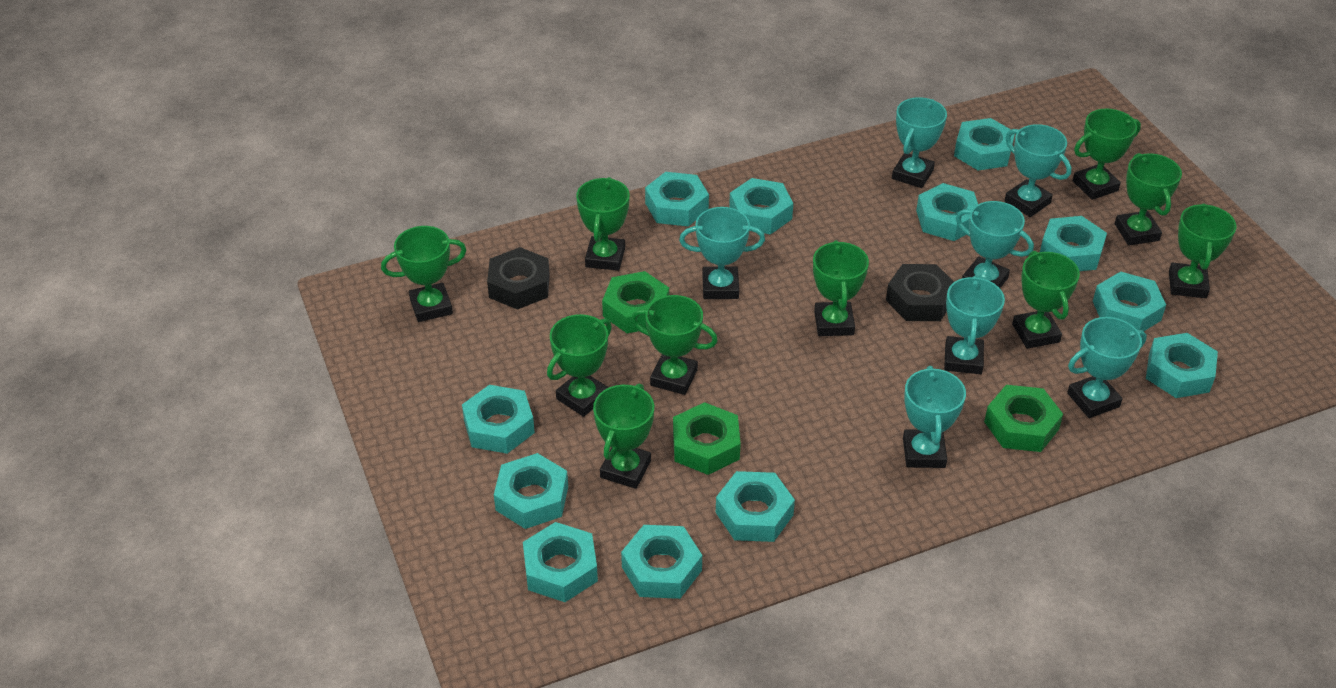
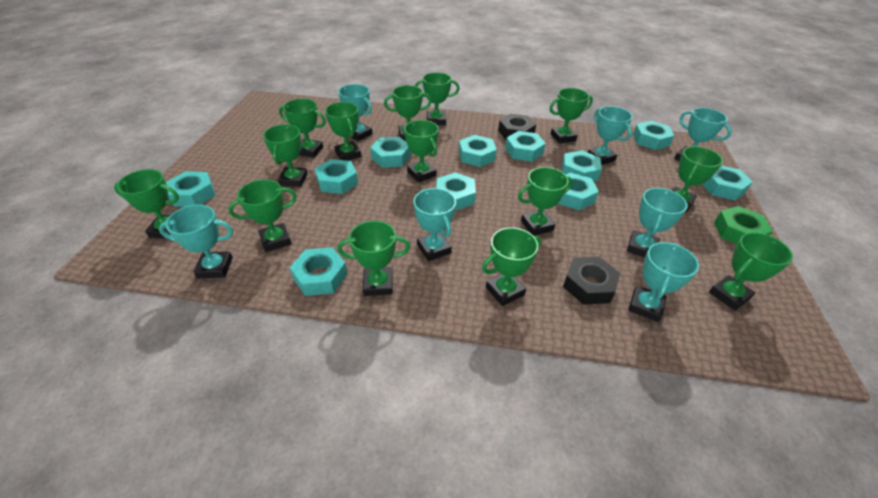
green nut: [602,271,669,333] [673,402,741,475] [984,385,1063,452] = 3 -> [714,206,773,244] = 1
green trophy: [381,226,466,322] [547,314,612,417] [576,177,630,271] [593,384,654,489] [632,295,718,395] [813,240,869,336] [1012,251,1080,349] [1073,108,1141,200] [1115,153,1182,245] [1169,203,1237,298] = 10 -> [114,169,179,239] [228,179,297,252] [263,124,307,187] [279,99,326,158] [325,102,361,161] [337,221,410,296] [384,85,432,141] [404,120,439,183] [415,72,459,125] [482,227,541,306] [518,167,573,236] [549,88,593,144] [671,146,723,212] [709,232,793,311] = 14
turquoise nut: [462,385,535,454] [494,453,568,529] [523,522,598,602] [621,525,702,599] [645,172,709,227] [716,471,795,542] [729,178,793,235] [916,183,978,241] [954,118,1015,170] [1040,216,1107,271] [1093,271,1166,331] [1146,333,1218,398] = 12 -> [166,171,215,207] [289,247,348,296] [315,159,358,194] [370,137,411,168] [436,172,476,211] [459,135,497,167] [505,131,546,162] [557,172,599,210] [562,150,602,181] [633,121,674,150] [702,165,753,201] = 11

